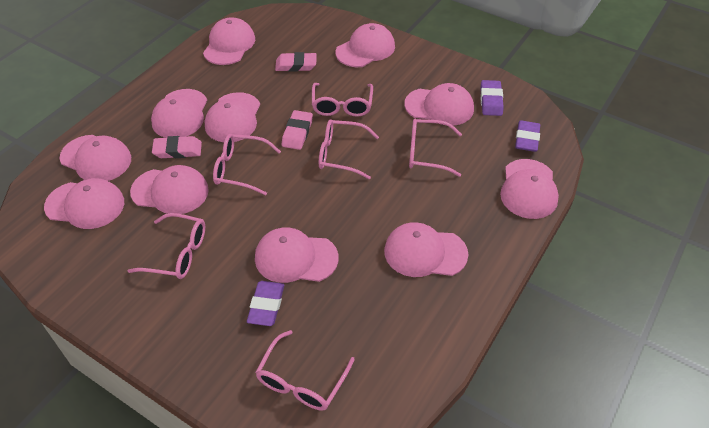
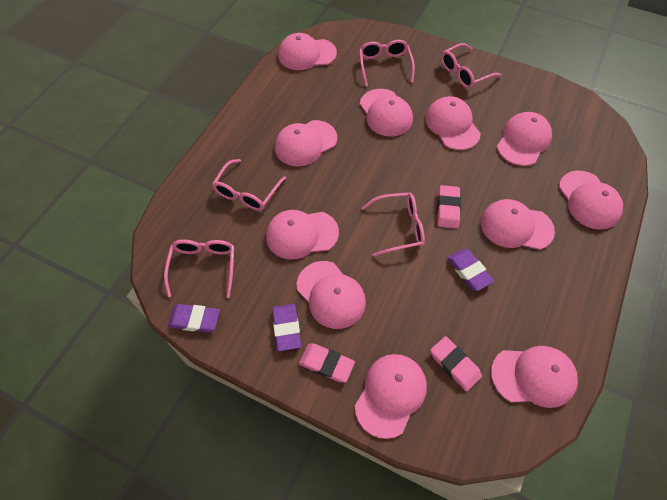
pink glasses: [128,213,205,279] [213,134,281,195] [255,330,355,411] [312,83,373,117] [319,120,379,179] [409,119,462,177] = 6 -> [164,240,234,298] [212,159,286,211] [359,40,415,86] [362,192,425,257] [441,43,502,88] = 5

